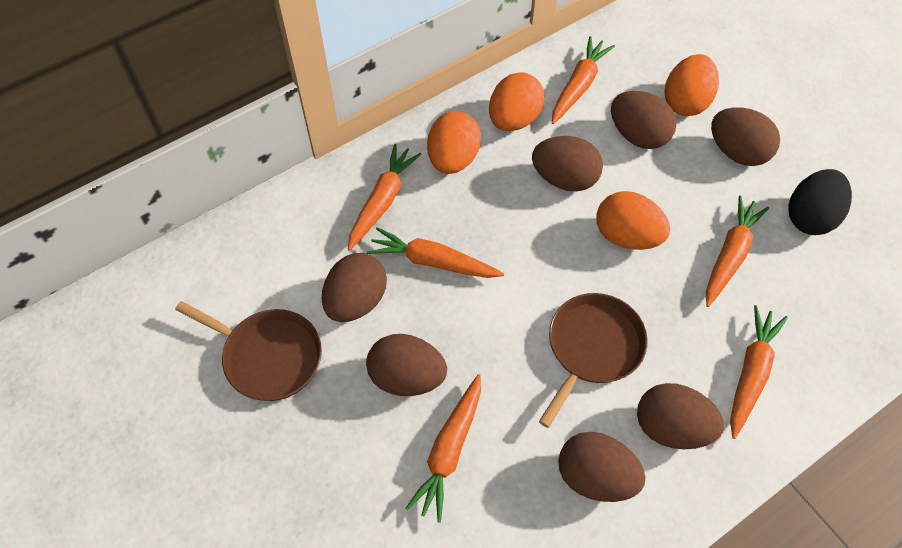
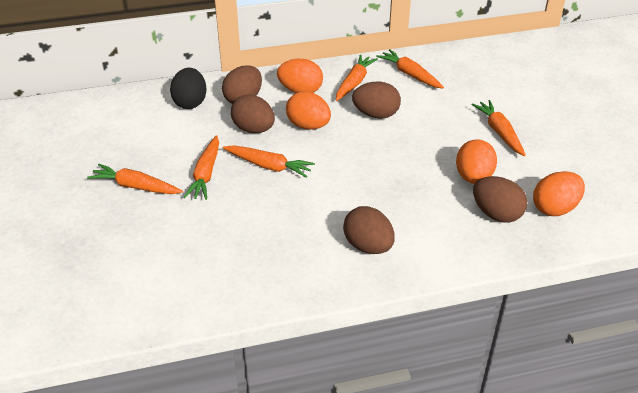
brown egg: [322,253,387,322] [366,334,447,396] [532,136,603,192] [558,432,646,502] [611,91,677,149] [637,383,724,449] [711,107,780,166] = 7 -> [222,65,262,104] [231,95,275,133] [343,206,395,254] [352,82,401,119] [473,176,527,223] = 5
brown pan: [175,301,322,401] [539,293,648,428] = 2 -> none = 0

